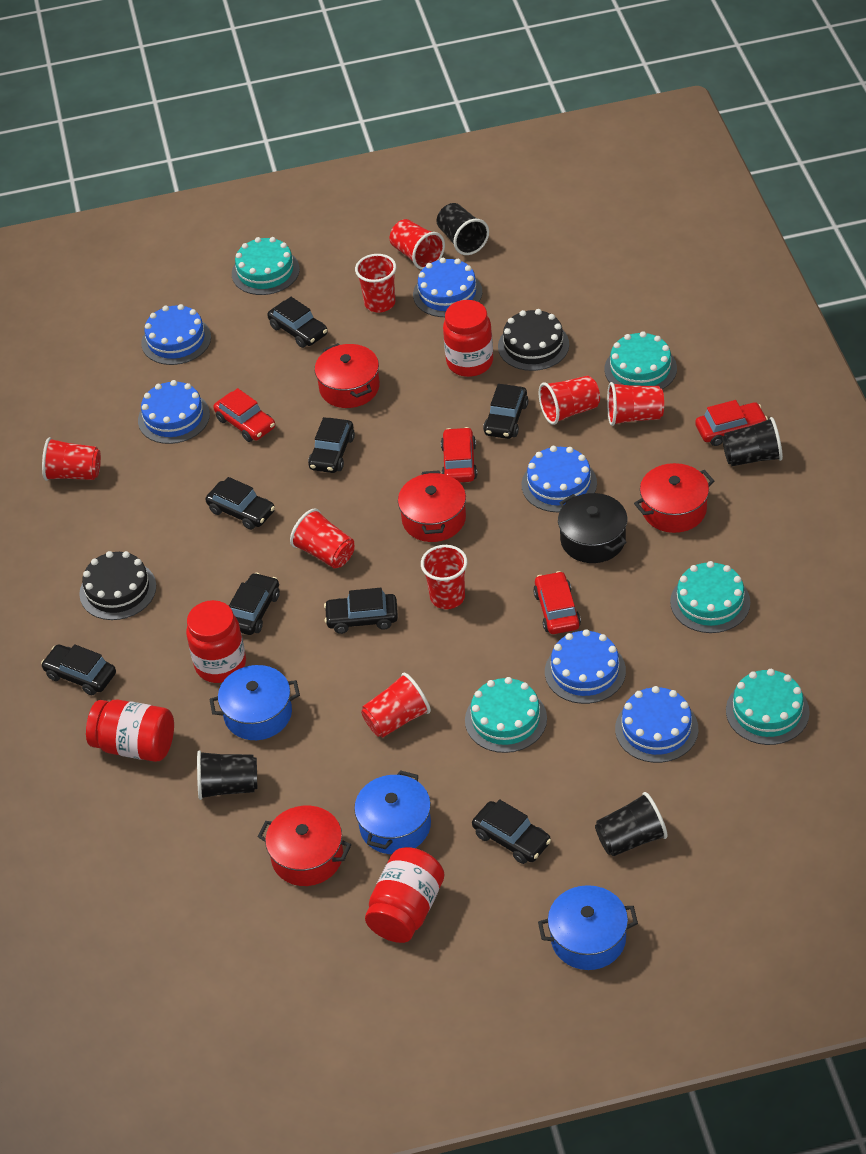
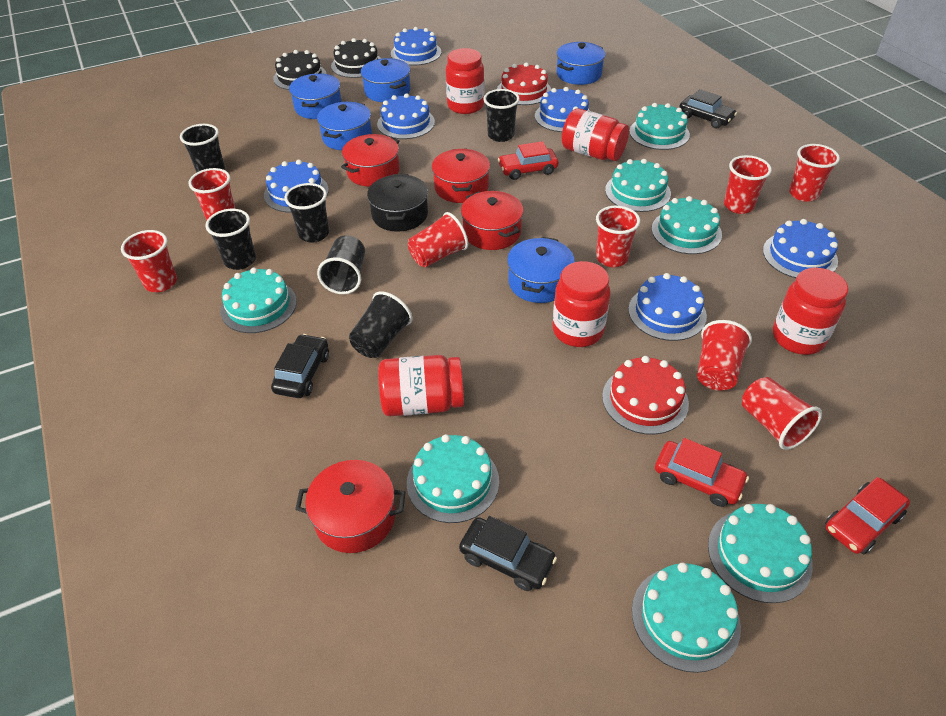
black car: [41,644,116,695] [205,477,275,530] [229,573,280,635] [268,297,328,348] [308,417,355,473] [324,588,398,634] [472,799,551,864] [483,384,528,439] = 8 -> [271,334,329,398] [459,516,557,591] [679,89,737,129] = 3
black cup: [197,750,257,800] [437,203,489,255] [595,792,668,857] [722,417,783,466] = 4 -> [180,124,225,173] [206,209,256,270] [284,183,329,243] [317,235,365,294] [349,291,413,358] [483,89,520,142] = 6
blue pot: [209,665,300,740] [354,770,431,854] [538,885,638,970] = 3 -> [289,73,342,119] [317,102,372,150] [361,58,411,102] [507,237,575,303] [557,42,605,85] = 5
red cake: none = 0 -> [497,62,551,105] [602,356,689,435] = 2
red car: [213,388,275,442] [441,427,477,482] [533,571,581,634] [695,400,768,446] = 4 -> [498,141,559,180] [655,438,749,507] [826,477,910,554] = 3
red jar: [86,700,174,762] [186,600,246,683] [365,847,444,943] [443,300,493,377] = 4 -> [378,355,464,416] [446,48,484,114] [553,261,611,347] [562,108,629,161] [773,268,848,355] = 5
turquoise cake: [232,237,300,295] [465,677,547,753] [604,331,677,390] [670,561,750,633] [726,669,810,745] = 5 -> [220,268,297,333] [407,434,499,523] [605,159,671,212] [629,103,690,150] [632,563,741,673] [652,196,722,254] [708,504,813,603] = 7

